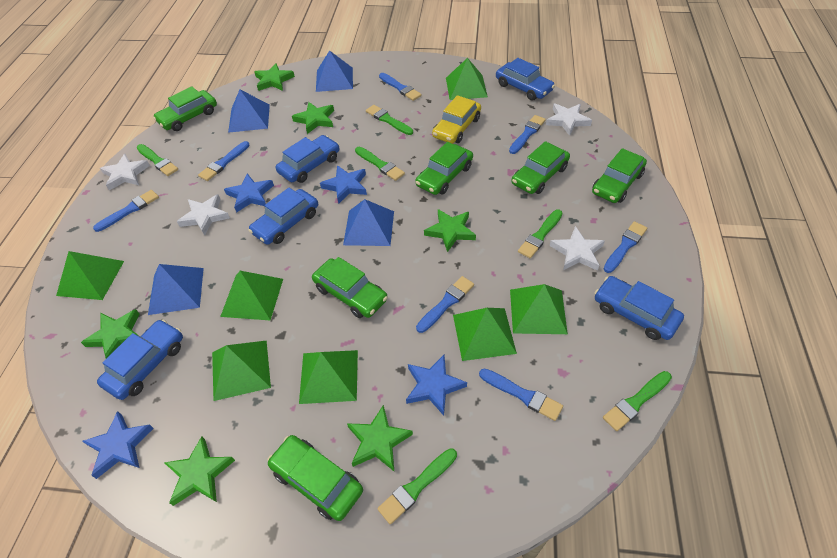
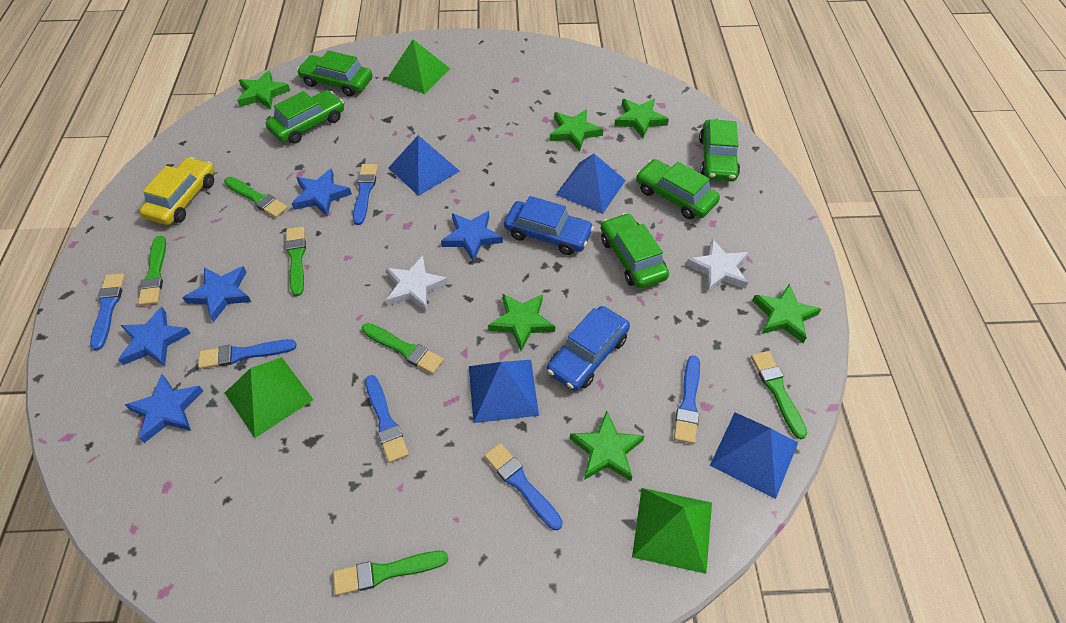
blue brush: [93,190,159,232] [198,141,250,181] [379,73,422,101] [416,276,474,333] [479,368,563,421] [509,115,546,154] [604,221,647,273] = 7 -> [90,273,125,350] [198,339,297,369] [353,164,378,225] [365,375,409,463] [484,443,563,530] [674,355,700,444] = 6
blue car: [97,319,183,400] [249,188,318,245] [276,135,339,183] [496,58,555,101] [595,276,684,340] = 5 -> [504,196,594,255] [547,306,630,391] = 2
blue star: [82,411,154,479] [224,173,274,213] [320,165,367,204] [406,355,467,416] = 4 -> [118,307,191,366] [125,374,203,443] [183,266,251,322] [291,168,352,217] [441,211,503,262] = 5
green car: [153,86,217,131] [267,435,363,521] [312,257,388,318] [415,142,473,195] [511,141,570,194] [592,148,647,203] = 6 -> [266,90,344,144] [297,50,373,96] [601,213,669,289] [636,159,720,219] [699,119,740,181] = 5
green pyramid: [56,251,124,300] [212,340,271,401] [220,271,283,320] [299,350,358,404] [446,58,488,100] [453,308,517,361] [510,284,568,334] = 7 -> [225,357,314,438] [386,39,450,94] [632,488,712,574] = 3
white star: [100,154,150,190] [177,194,230,236] [546,103,592,136] [550,226,605,271] = 4 -> [386,255,448,312] [686,239,749,293] = 2

